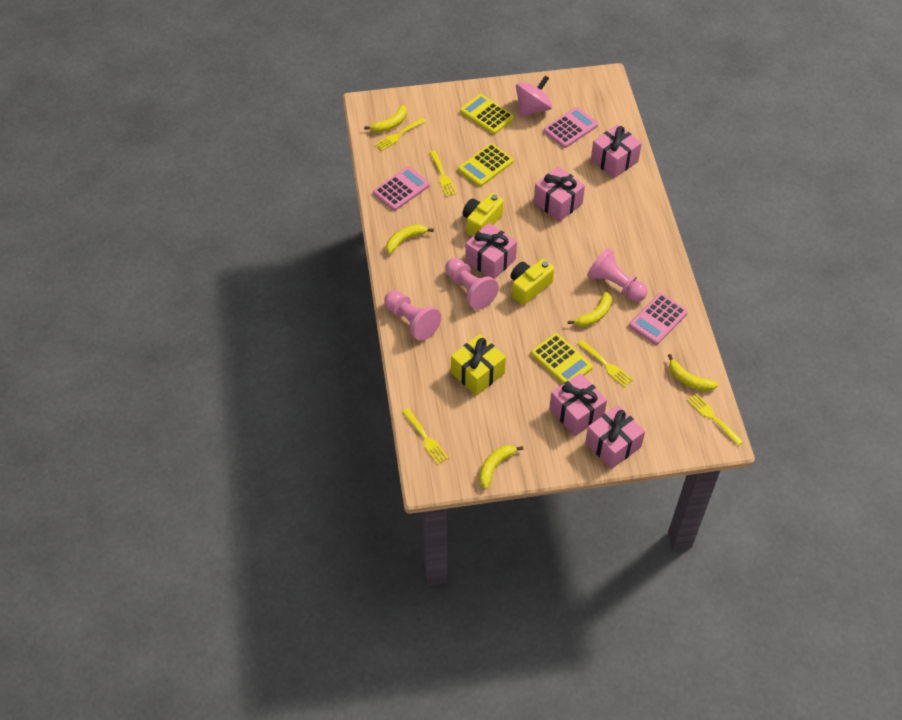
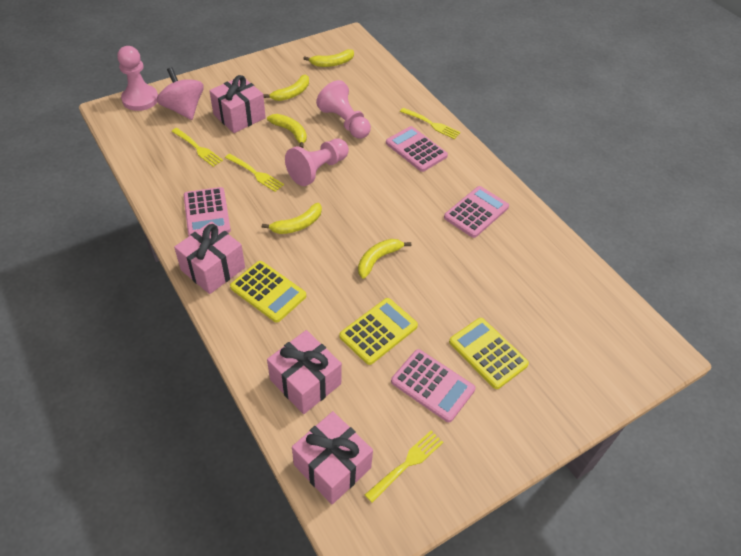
pink calculator: [373,166,430,211] [544,107,598,148] [629,293,688,345] = 3 -> [184,187,231,236] [386,126,448,172] [391,349,475,422] [444,186,509,238] = 4
pink gift: [465,223,517,279] [534,166,585,222] [549,373,607,436] [585,405,645,469] [591,125,642,178] = 5 -> [174,221,245,294] [209,75,266,133] [267,330,342,414] [292,411,373,505] = 4
yellow camera: [463,193,504,237] [511,259,554,305] = 2 -> none = 0
yellow fork: [375,117,426,151] [402,408,448,465] [429,150,457,197] [577,340,633,387] [687,393,743,446] = 5 -> [171,128,223,167] [225,154,284,192] [365,431,443,503] [400,108,461,139] = 4
yellow gift: [451,334,506,396] = 1 -> none = 0

